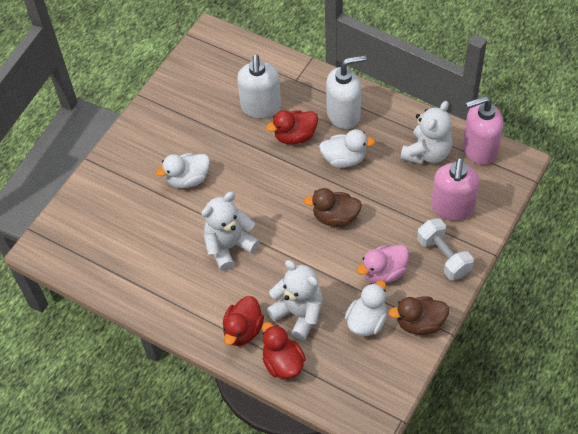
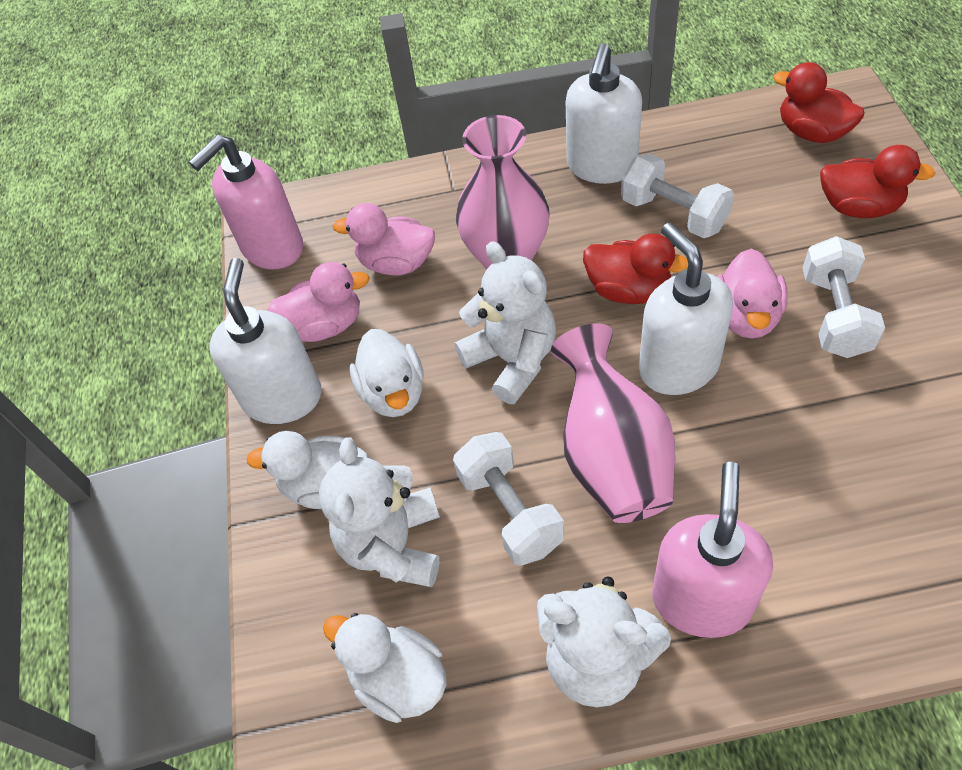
brown duck: [304,188,362,227] [388,296,449,335] = 2 -> none = 0
pink duck: [357,245,409,284] = 1 -> [268,262,370,342] [333,203,435,276] [717,249,788,339] = 3
pink vase: none = 0 -> [456,115,549,269] [551,324,675,523] = 2
white dumbbell: [417,218,474,280] = 1 -> [453,432,564,566] [621,153,734,238] [803,236,885,358] = 3
white soap dispenser: [237,54,281,118] [326,55,366,129] = 2 -> [209,258,322,424] [566,43,642,184] [639,223,733,395] = 3

